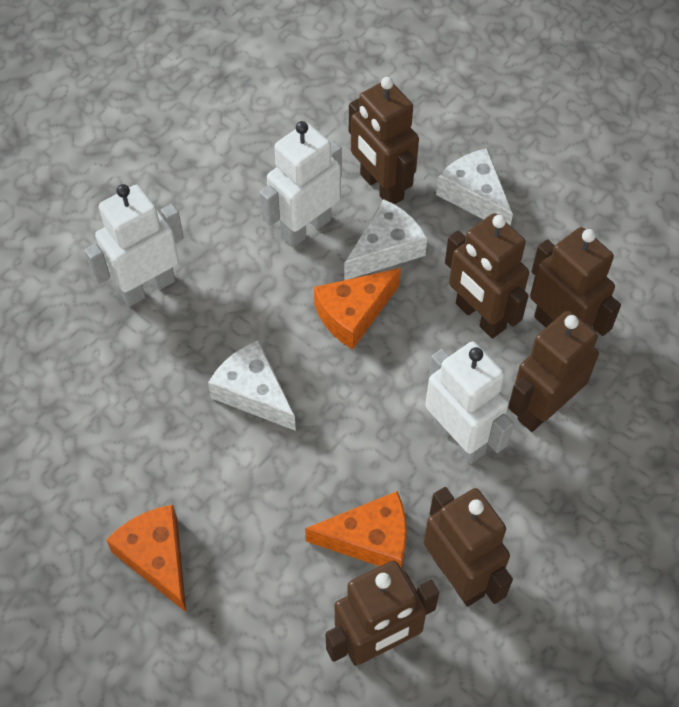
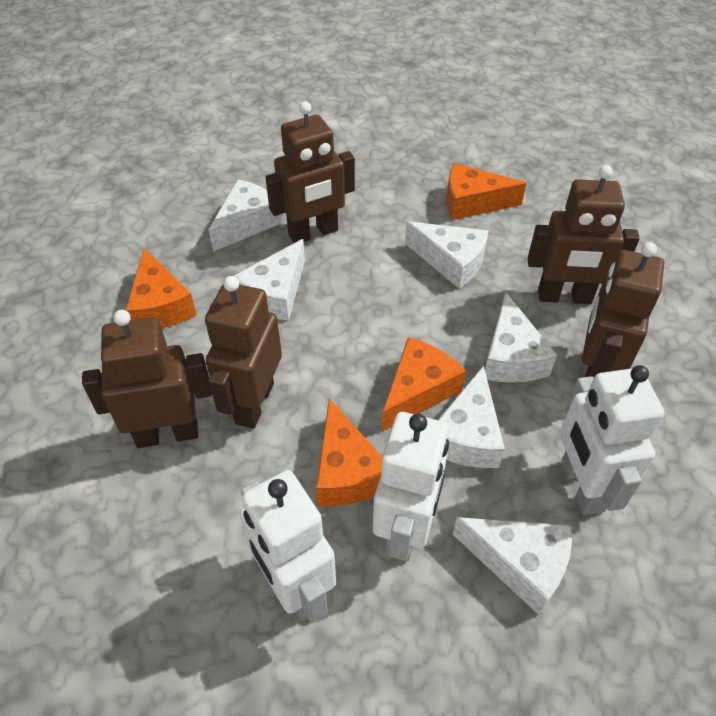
brown robot: [326,560,439,666] [349,77,419,204] [424,487,513,607] [445,213,529,338] [508,311,599,432] [530,227,621,336] = 6 -> [82,310,212,448] [205,276,282,429] [265,101,355,243] [528,165,640,304] [582,242,664,378] = 5
orange cheese: [106,505,186,612] [305,491,407,568] [314,268,401,350] = 3 -> [125,248,197,328] [316,398,382,506] [381,337,466,432] [446,163,527,220] = 4
white cheese: [208,340,296,431] [344,199,427,280] [436,148,513,226] = 3 -> [209,180,283,252] [234,239,305,321] [405,221,488,289] [438,366,505,468] [453,517,572,615] [485,293,557,383] = 6

